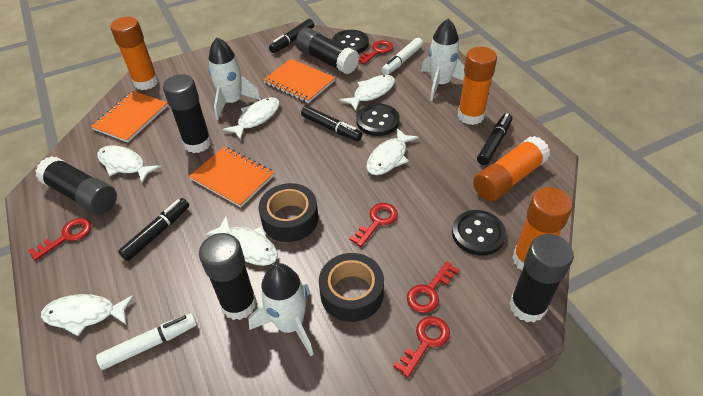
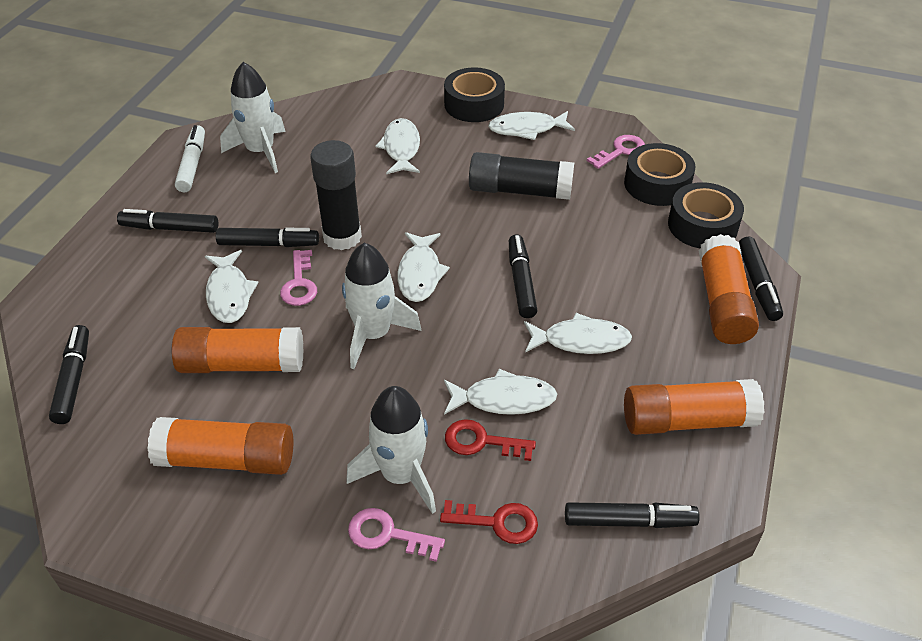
black button: [332,30,369,53] [356,104,400,136] [452,210,506,256] = 3 -> none = 0
black glue stick: [35,156,117,214] [163,74,212,153] [199,233,257,320] [296,28,359,74] [509,234,574,323] = 5 -> [310,140,362,250] [469,152,574,200] = 2
black marker: [118,198,189,261] [269,19,314,53] [301,106,362,141] [477,113,512,165] = 4 -> [49,325,89,424] [117,209,218,233] [216,228,319,247] [509,234,538,318] [565,502,700,528] [739,237,783,321] = 6
black tape: [258,183,318,242] [319,253,384,322] = 2 -> [444,67,505,122] [624,143,696,206] [668,182,744,248] = 3
orange notebook: [91,91,168,143] [189,146,275,207] [263,59,335,103] = 3 -> none = 0
pink key: none = 0 -> [280,250,317,306] [348,508,445,562] [587,135,645,169] = 3
red key: [28,218,91,261] [349,203,398,247] [358,40,393,64] [394,316,450,378] [407,261,460,313] = 5 -> [440,500,538,544] [445,419,536,461] = 2
white marker: [96,313,197,370] [381,38,423,75] = 2 -> [175,125,205,193] = 1

